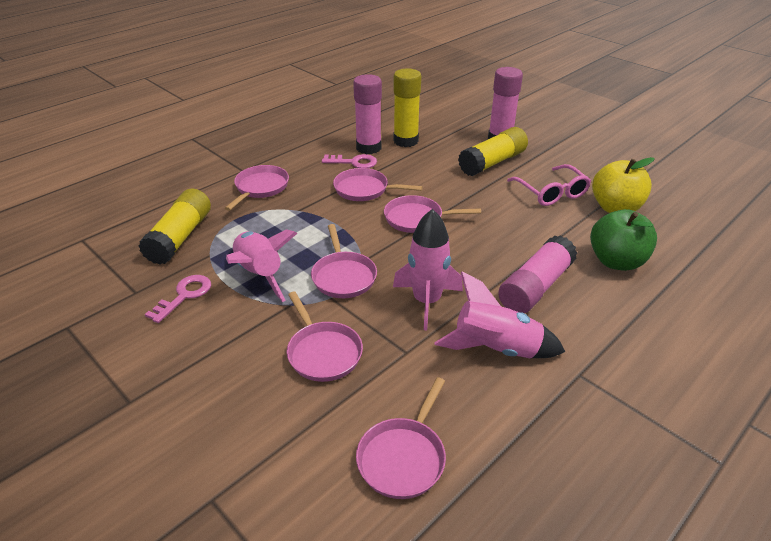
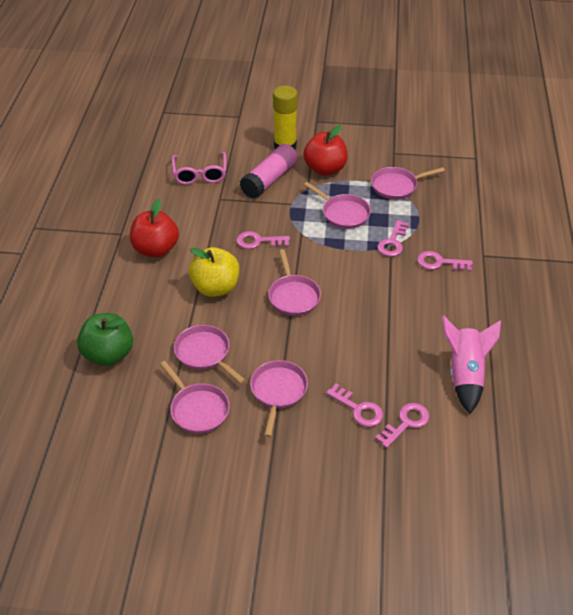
pink glue stick: [353,74,382,154] [488,67,523,139] [498,235,577,313] = 3 -> [240,144,298,199] = 1
pink key: [145,275,211,323] [322,154,377,168] = 2 -> [236,231,290,249] [326,383,383,427] [375,403,430,448] [377,220,409,257] [417,251,473,271] = 5
pink rocket: [226,229,297,302] [393,209,463,330] [434,272,565,358] = 3 -> [442,315,501,414] = 1
red apple: none = 0 -> [130,199,179,257] [303,125,348,176] = 2
yellow glue stick: [139,188,211,265] [394,68,421,147] [458,127,528,176] = 3 -> [273,86,298,149] = 1

